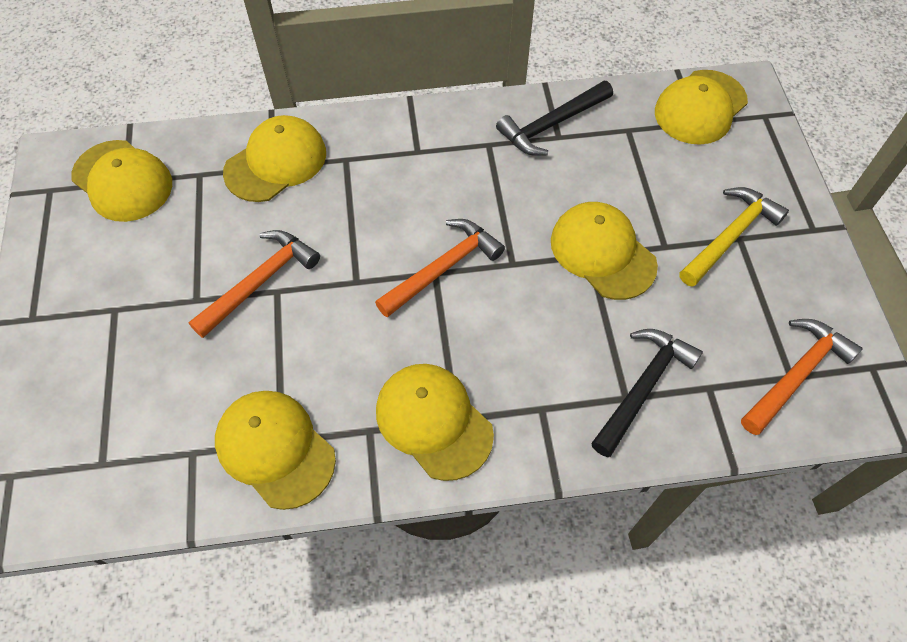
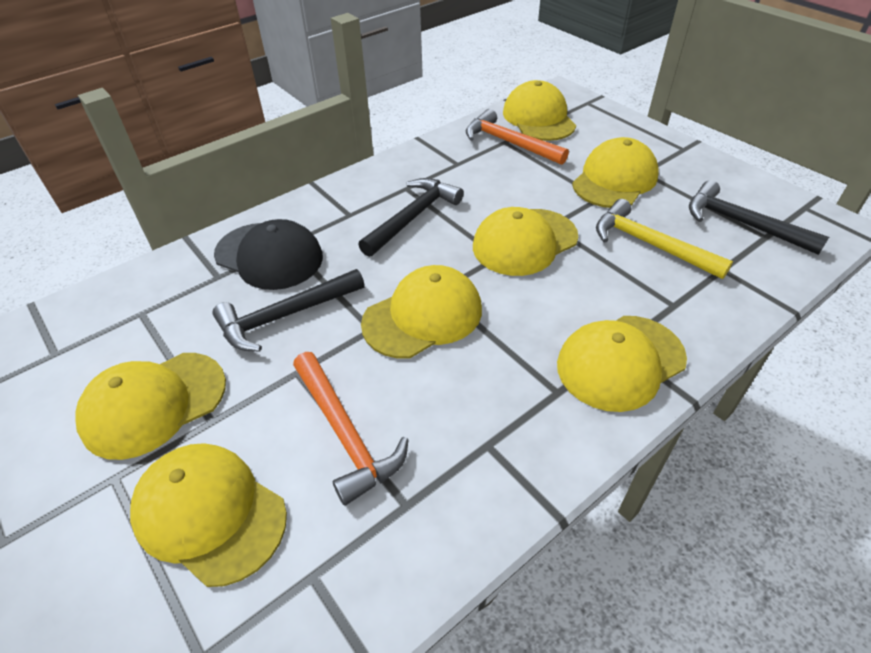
black cap: none = 0 -> [214,219,323,290] = 1
black hammer: [496,81,613,156] [591,329,703,457] = 2 -> [212,269,365,351] [358,178,464,257] [689,180,829,255] = 3
orange hammer: [188,230,320,338] [375,219,505,317] [741,319,863,435] = 3 -> [293,352,409,506] [466,109,569,165] = 2
yellow cap: [71,140,172,222] [215,391,336,510] [223,115,326,202] [376,364,494,481] [551,202,658,300] [655,70,748,145] = 6 -> [75,353,226,460] [130,443,287,587] [361,265,482,359] [473,207,578,276] [503,80,576,141] [557,316,687,412] [572,137,659,208] = 7

